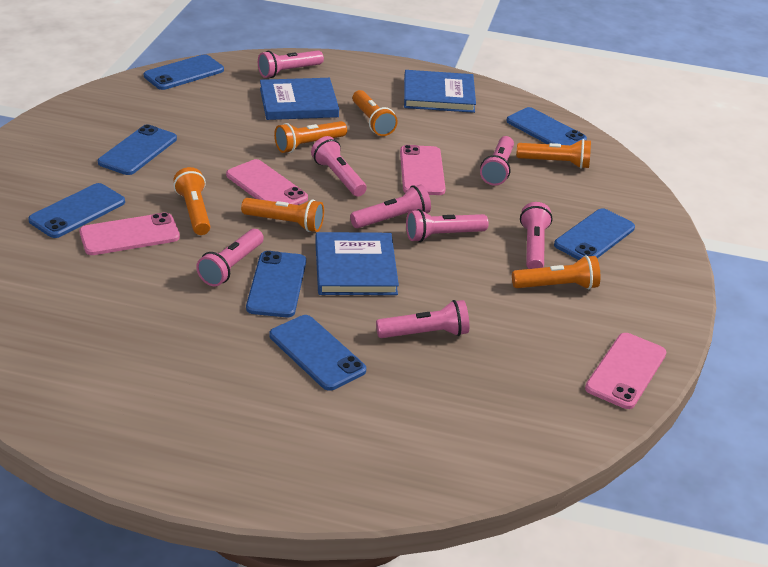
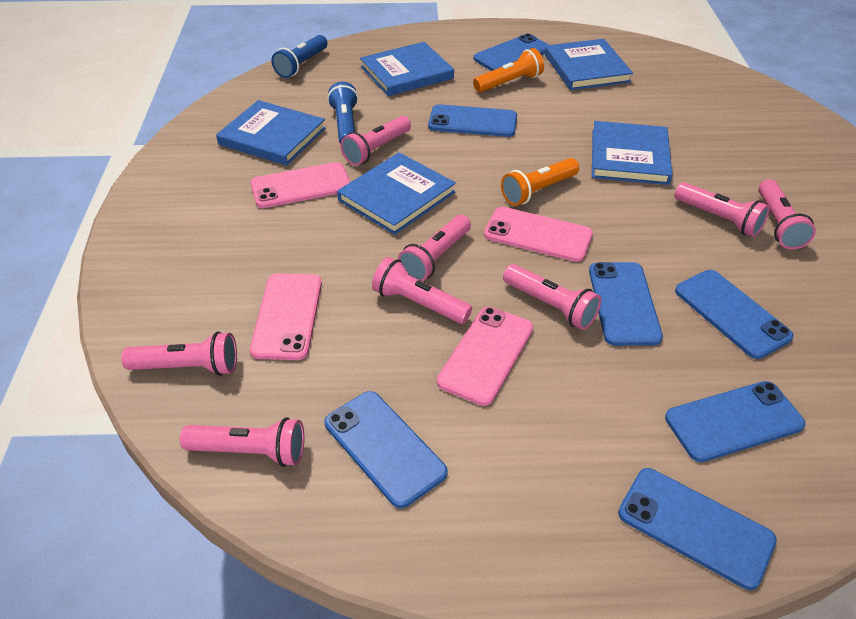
blue book: [260,78,339,120] [315,232,399,295] [404,70,476,113] = 3 -> [216,100,326,166] [337,152,456,235] [360,42,454,96] [545,39,633,90] [592,121,672,185] = 5
blue flashlight: none = 0 -> [272,35,328,78] [327,82,358,144] = 2
orange flashlight: [173,167,210,235] [241,198,324,232] [274,121,347,153] [352,90,398,136] [512,255,600,290] [516,139,591,169] = 6 -> [473,48,544,92] [501,158,579,206] = 2

